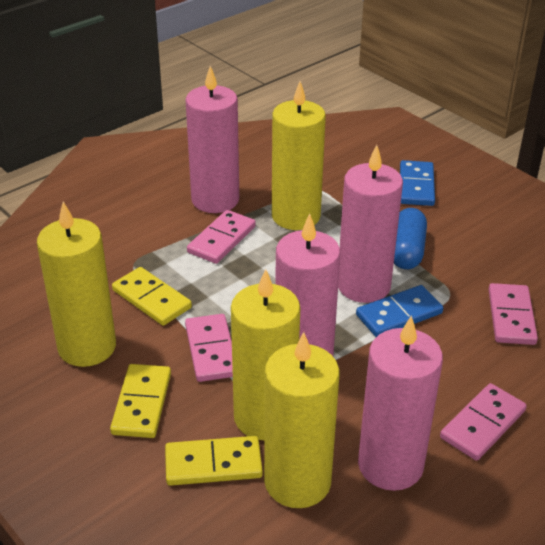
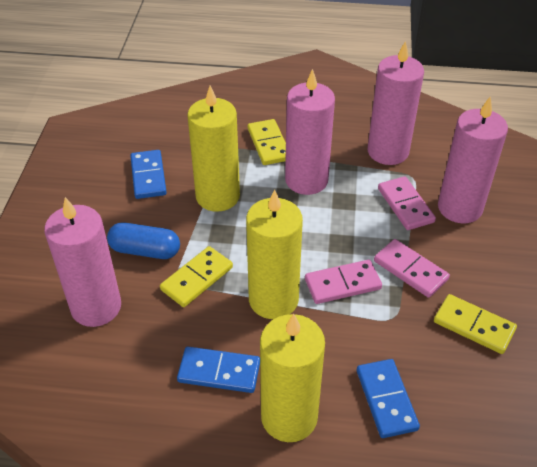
blue domino: [356,285,443,337] [400,160,435,206] = 2 -> [130,150,167,199] [177,347,260,393] [357,359,420,438] = 3
pink domino: [185,314,233,382] [187,210,256,264] [440,383,527,461] [488,283,538,345] = 4 -> [305,260,382,304] [374,239,450,298] [378,176,436,230] = 3
yellow candle: [37,202,116,367] [231,269,300,440] [264,332,339,508] [272,81,326,230] = 4 -> [187,86,240,212] [246,189,303,319] [260,314,325,442] = 3

